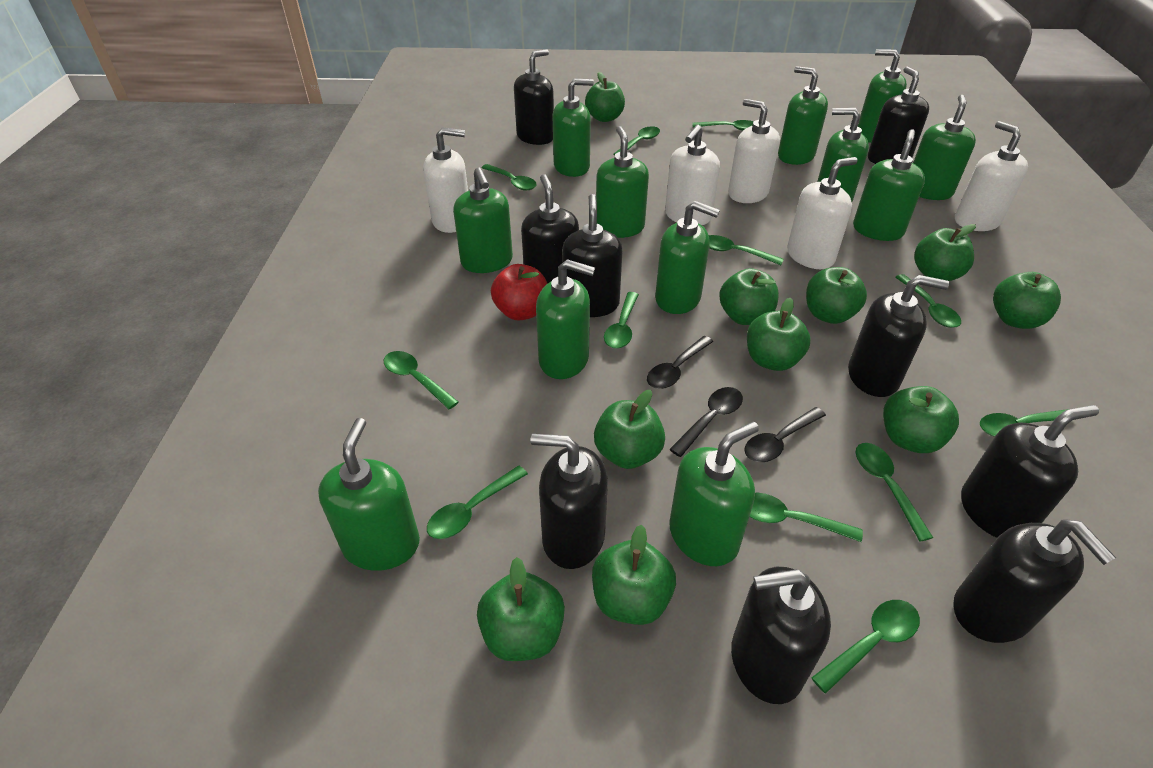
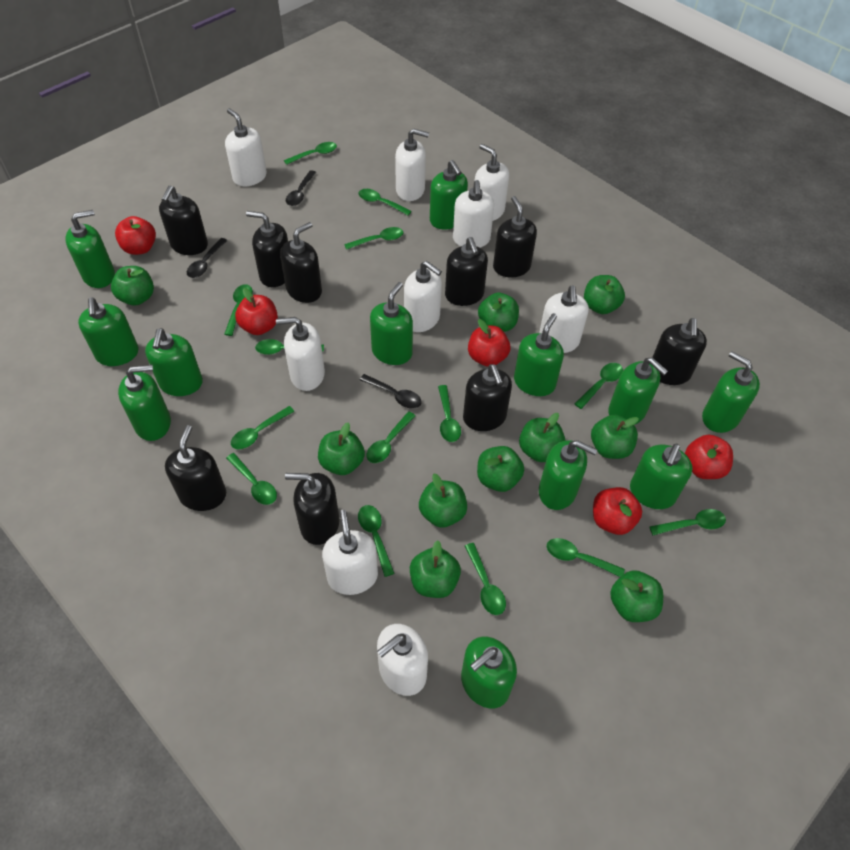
green spoon: [384,351,459,410] [427,466,528,539] [482,164,537,191] [604,292,639,349] [614,126,660,155] [693,120,754,131] [709,235,784,265] [750,493,863,542] [812,600,920,694] [856,443,933,542] [895,274,961,328] [980,409,1069,437] = 12 -> [224,284,253,336] [226,453,277,505] [231,406,294,450] [255,339,324,355] [284,142,337,165] [344,227,403,250] [358,189,412,216] [358,505,395,577] [367,412,415,463] [438,385,461,442] [465,543,506,615] [547,538,625,577] [575,363,623,409] [649,509,726,535] = 14
red apple: [491,264,547,320] = 1 -> [115,216,156,255] [235,288,278,335] [468,319,510,367] [593,487,642,535] [685,435,733,479] = 5
white soap dispenser: [423,127,468,233] [665,125,720,225] [728,99,780,203] [787,157,858,269] [955,121,1028,231] = 5 -> [225,108,267,186] [276,317,325,391] [322,510,378,595] [377,624,428,696] [395,128,429,201] [404,261,442,332] [453,180,494,248] [475,144,509,221] [539,286,589,353] = 9

